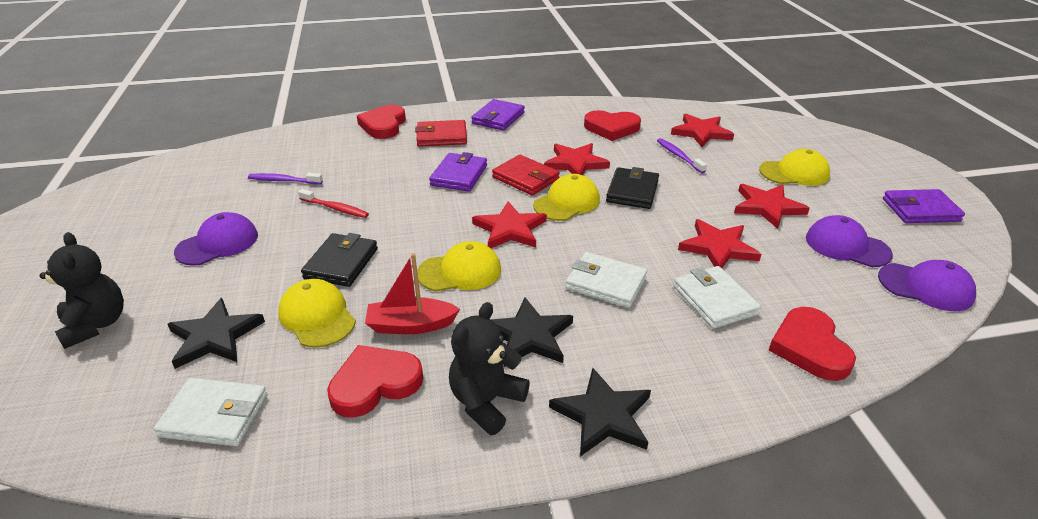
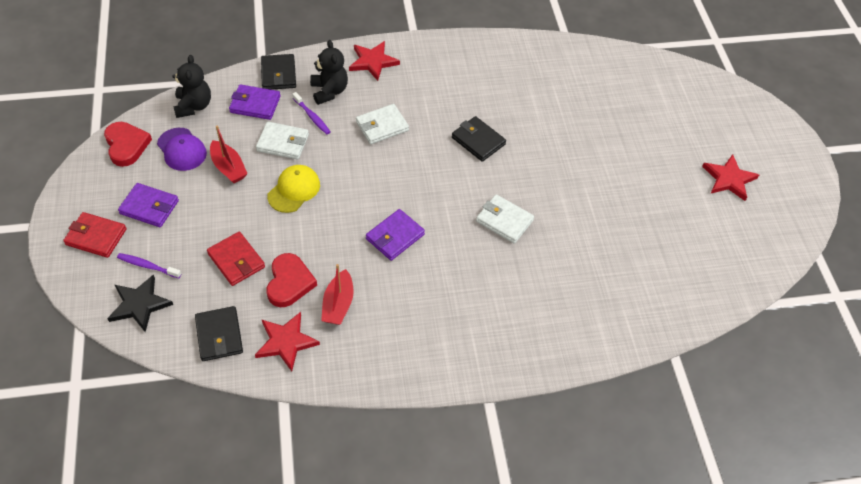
black star: [167,298,265,369] [491,298,573,367] [549,368,651,456] = 3 -> [107,274,173,332] = 1
black wallet: [301,233,378,287] [606,167,659,209] = 2 -> [195,306,243,361] [261,54,296,90] [452,116,506,162] = 3
purple cap: [174,212,258,266] [806,215,893,267] [878,260,976,311] = 3 -> [157,128,207,171] = 1
red boat: [365,253,460,334] = 1 -> [210,126,248,183] [321,264,354,325] = 2
red heart: [327,345,423,418] [357,105,406,139] [584,110,641,141] [769,307,856,381] = 4 -> [104,122,152,167] [266,253,317,307] = 2
red star: [472,201,547,248] [544,143,610,175] [671,114,734,147] [678,219,762,268] [734,184,810,229] = 5 -> [255,312,320,371] [349,41,400,81] [702,154,759,201] = 3
red toothbrush: [298,189,369,218] = 1 -> none = 0
yellow cap: [278,279,356,348] [417,241,501,291] [533,174,600,221] [759,149,830,186] = 4 -> [267,165,320,213] = 1

